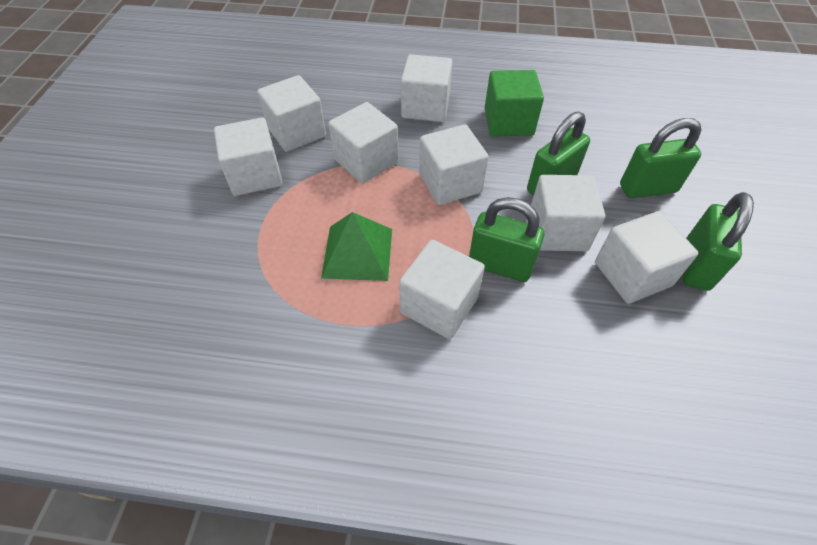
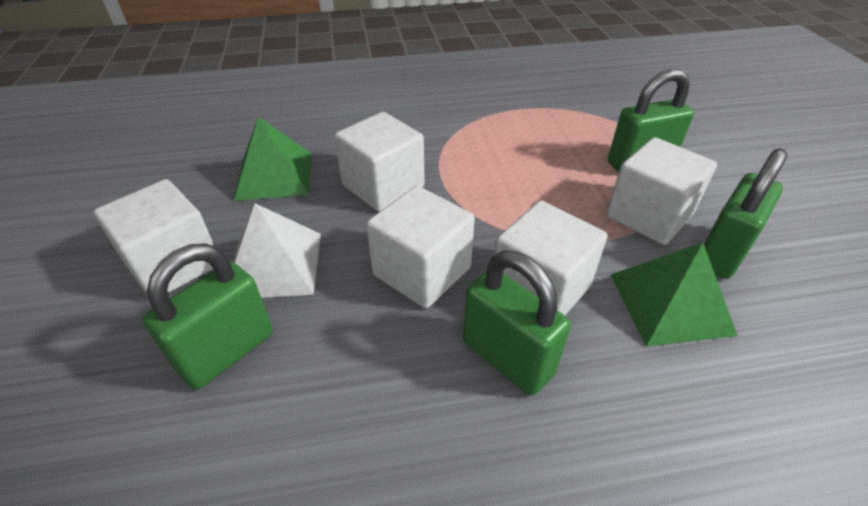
green cube: [485,70,544,137] = 1 -> none = 0
green pyramid: [321,212,392,281] = 1 -> [234,117,311,201] [611,242,738,346] = 2
white cube: [214,117,283,196] [257,75,326,152] [328,102,399,183] [399,240,485,339] [401,54,452,122] [419,124,489,205] [531,175,605,251] [595,211,698,304] = 8 -> [93,179,215,294] [334,112,425,211] [366,186,475,308] [494,201,608,315] [606,137,717,245] = 5
white pyramid: none = 0 -> [233,203,321,298] = 1

